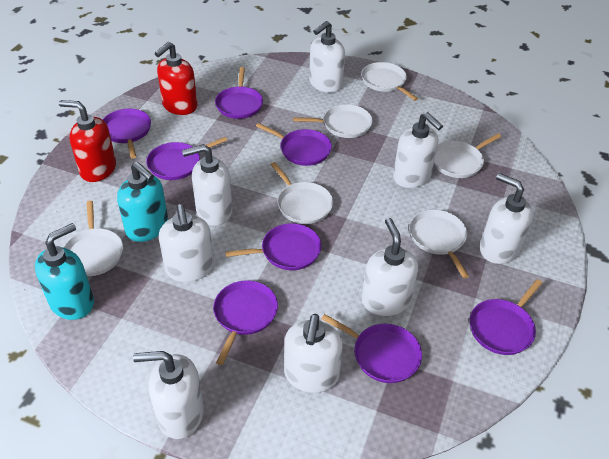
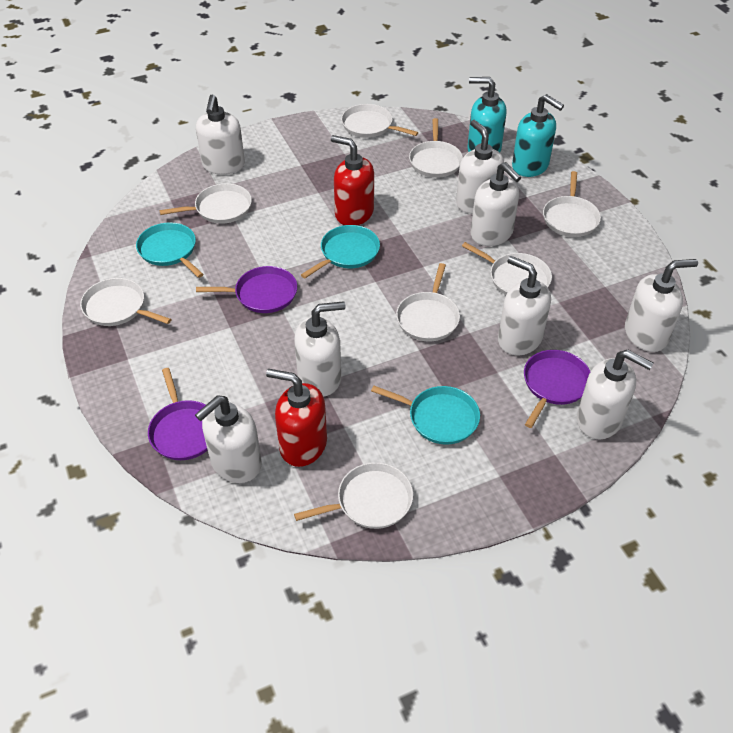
purple pan: [103,109,151,159] [146,137,227,180] [213,280,278,365] [215,67,263,119] [225,223,321,270] [256,123,332,166] [321,314,422,383] [470,279,542,355] = 8 -> [148,368,207,460] [196,266,297,313] [524,350,590,428] = 3
turquoise pan: none = 0 -> [136,222,204,278] [301,225,380,278] [371,385,480,445] = 3
white pan: [63,201,123,276] [270,162,333,224] [293,104,373,138] [361,62,418,101] [409,210,469,278] [434,133,501,178] = 6 -> [80,278,171,326] [160,183,252,224] [294,462,413,529] [341,104,418,138] [396,263,460,341] [409,118,463,178] [462,242,552,295] [543,171,601,237] = 8

